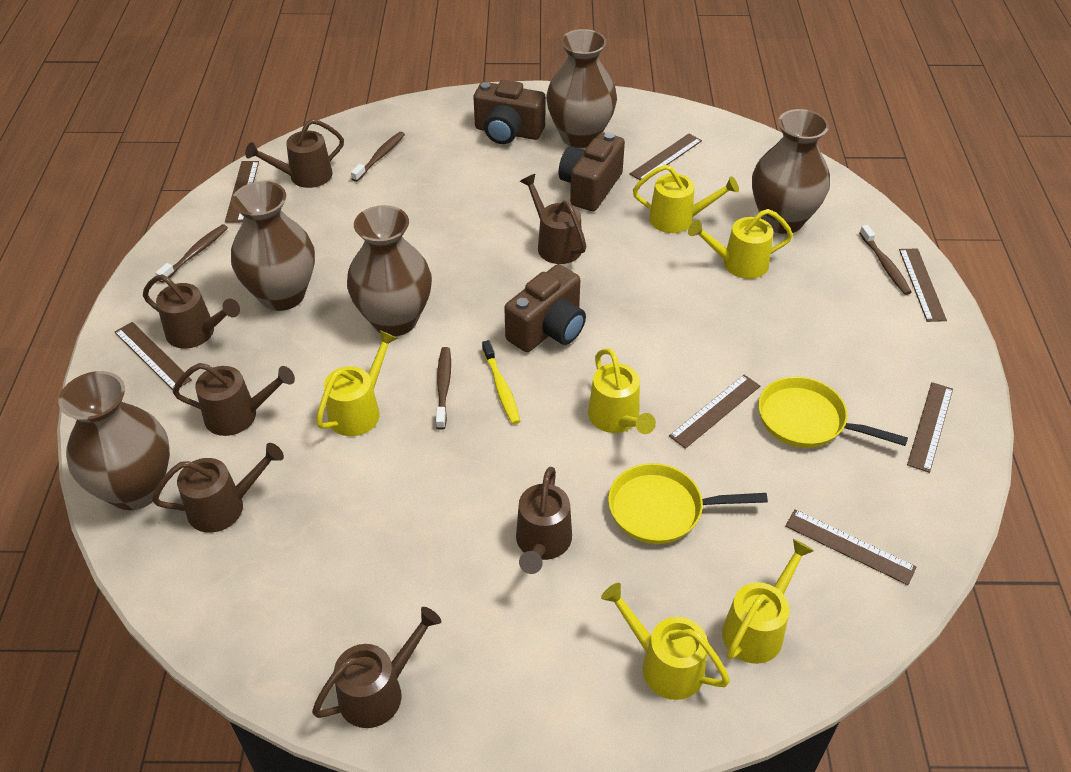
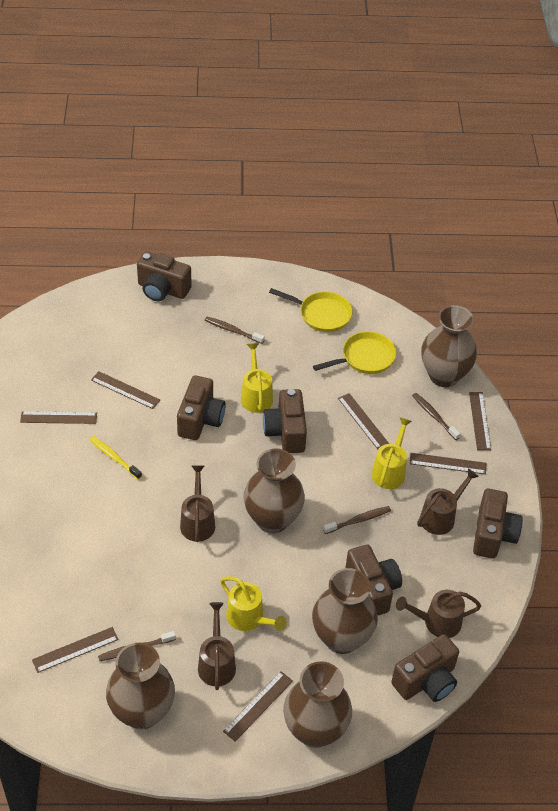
brown camera: [473,80,546,144] [504,264,586,352] [558,132,625,211] = 3 -> [137,252,192,301] [177,375,226,440] [263,389,307,453] [346,545,402,615] [391,634,459,702] [473,489,523,558] = 6
brown watering can: [143,274,240,349] [152,443,284,533] [173,363,295,436] [245,119,344,188] [312,607,442,728] [516,467,572,574] [520,174,586,264] = 7 -> [180,465,215,542] [198,602,236,690] [396,590,481,638] [417,468,479,535] = 4
yellow watering can: [316,330,398,436] [588,349,656,434] [601,583,730,700] [633,165,739,233] [688,209,793,279] [722,539,814,664] = 6 -> [220,576,287,631] [241,343,273,413] [371,417,412,489] = 3

